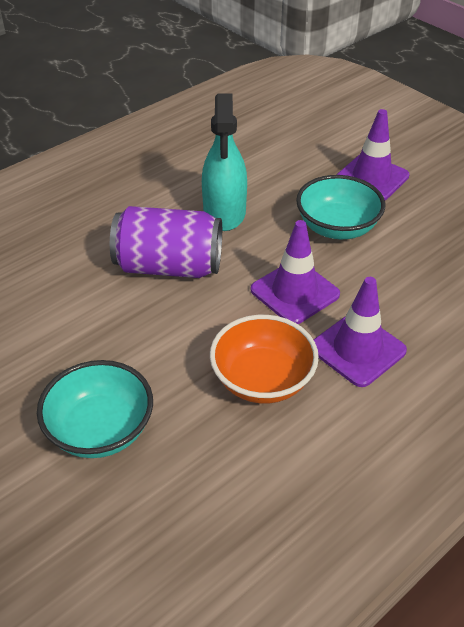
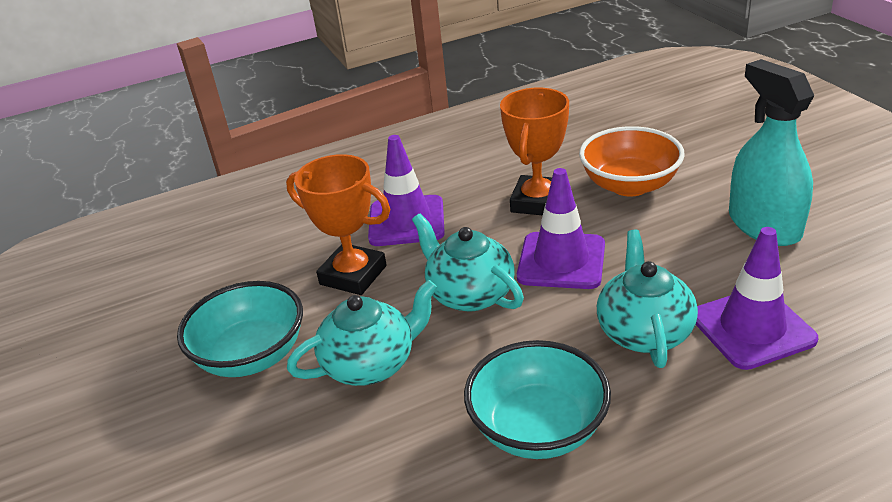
orange trophy: none = 0 -> [286,154,390,295] [500,88,569,216] = 2
purple can: [110,206,222,278] = 1 -> none = 0
turquoise teapot: none = 0 -> [287,280,437,386] [412,214,524,312] [597,229,698,368] = 3

